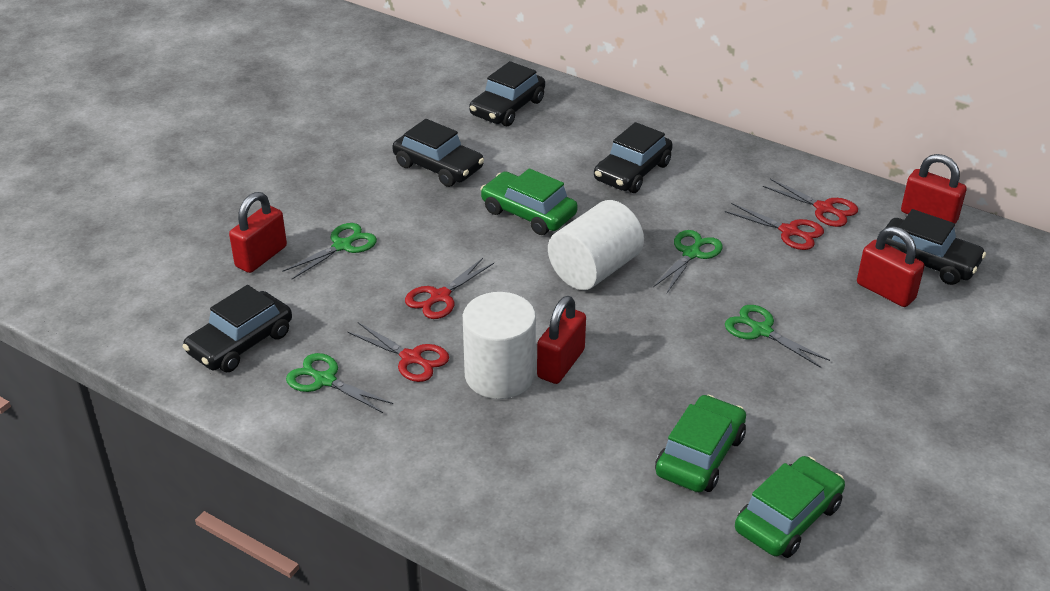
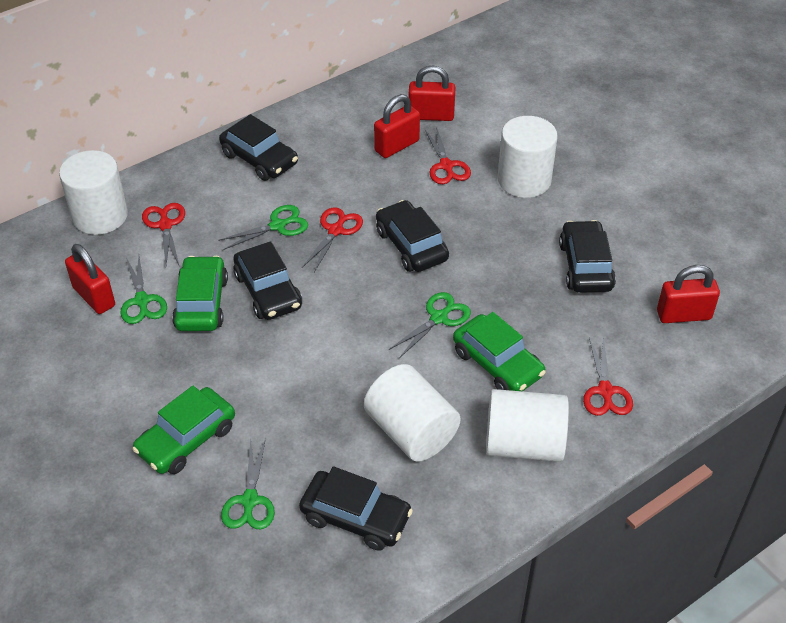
white cylinder: [463,292,536,399] [548,200,644,290] = 2 -> [59,150,128,235] [364,364,461,462] [486,389,569,462] [498,116,558,198] = 4

